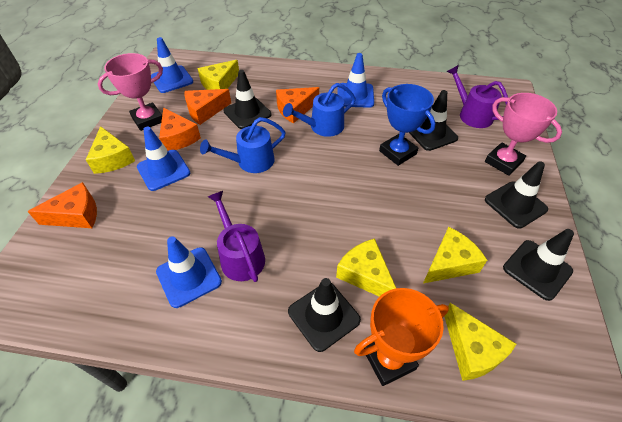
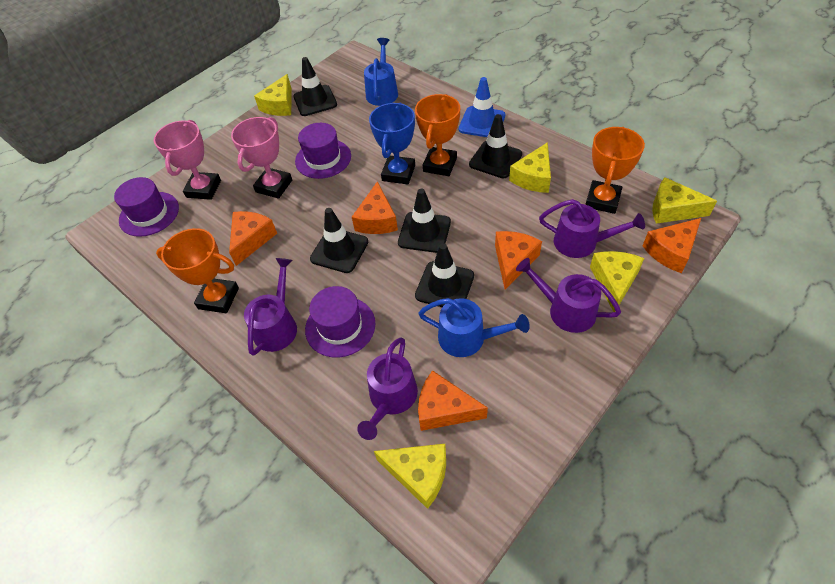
blue traffic cone: [137,127,190,191] [151,37,193,93] [156,236,222,308] [337,53,374,108] = 4 -> [459,77,506,137] = 1
orange cheese: [27,182,97,228] [159,108,201,151] [184,89,231,125] [276,87,319,123] = 4 -> [229,211,277,266] [352,181,398,234] [418,370,488,431] [495,231,542,290] [643,218,701,273] = 5
orange trophy: [354,288,449,386] = 1 -> [156,228,239,313] [415,94,460,176] [585,127,645,214] = 3
purple hat: none = 0 -> [114,177,179,237] [295,123,351,179] [305,286,375,358] = 3
purple watering can: [208,191,265,282] [447,65,508,128] = 2 -> [244,258,297,356] [357,337,418,440] [516,258,621,333] [539,199,645,258] = 4

